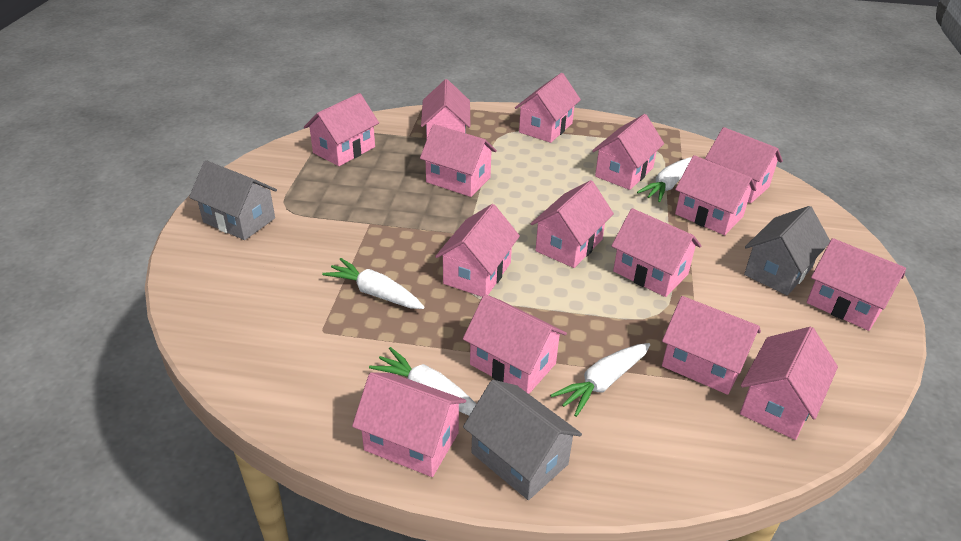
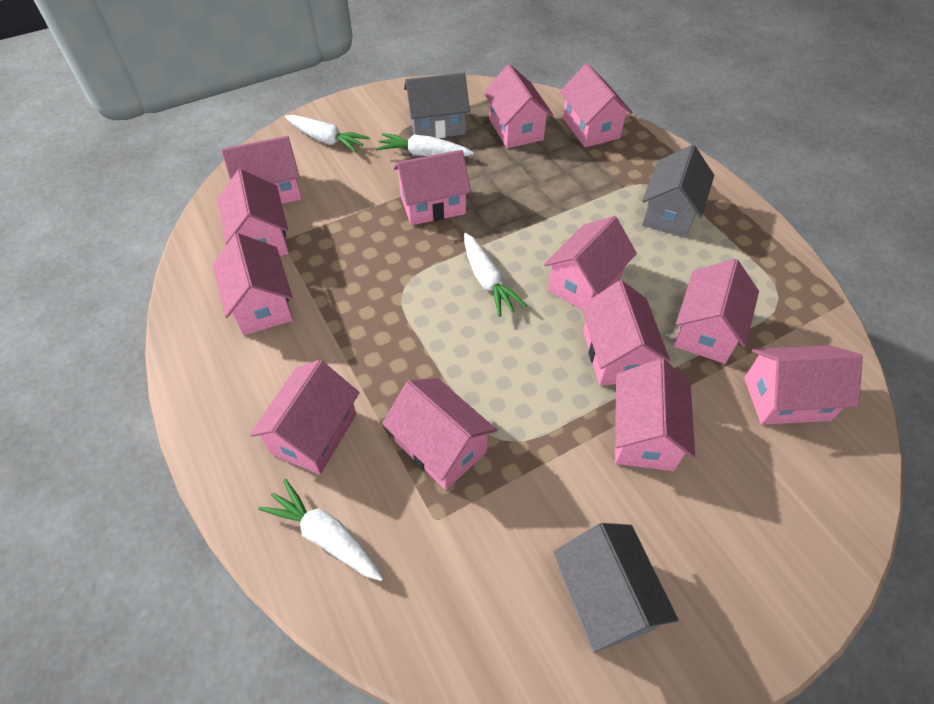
pink house: [304,93,379,166] [352,372,466,477] [420,124,497,197] [421,79,470,139] [435,204,520,297] [463,294,567,394] [515,73,581,143] [531,180,614,268] [592,114,664,190] [611,208,702,297] [662,296,761,395] [675,155,757,235] [705,127,783,203] [740,327,838,440] [807,238,906,331] = 15 -> [213,233,293,335] [218,169,289,256] [221,136,302,204] [250,360,360,475] [382,378,497,490] [393,150,471,225] [484,64,553,148] [544,216,637,310] [560,63,633,147] [581,280,670,386] [615,358,695,471] [674,259,759,364] [744,345,863,425] = 13

